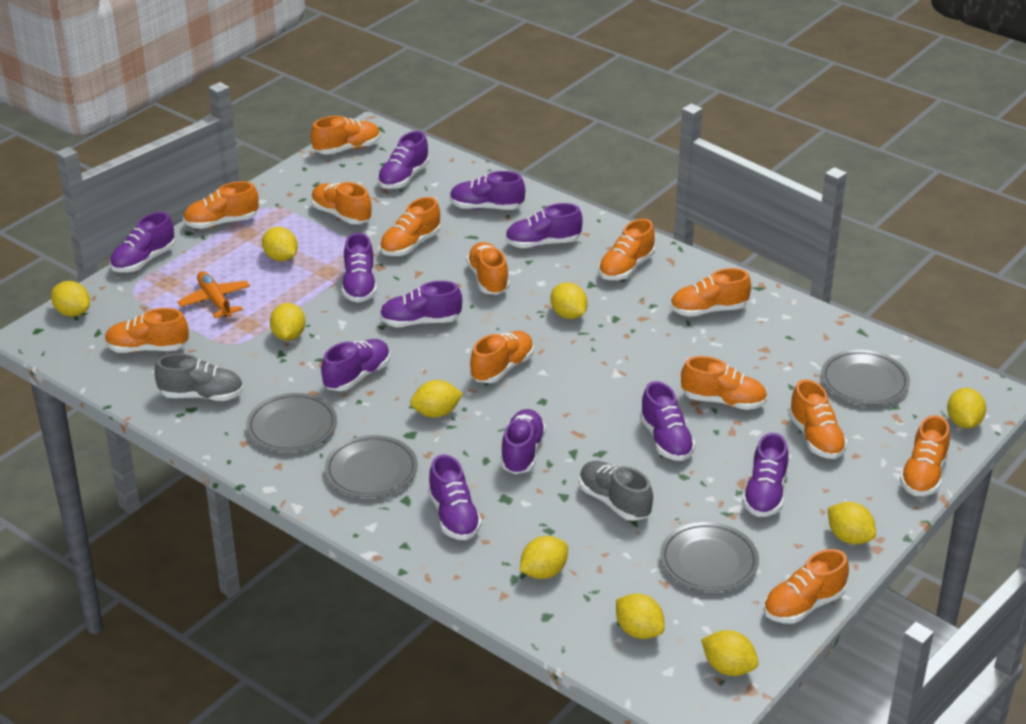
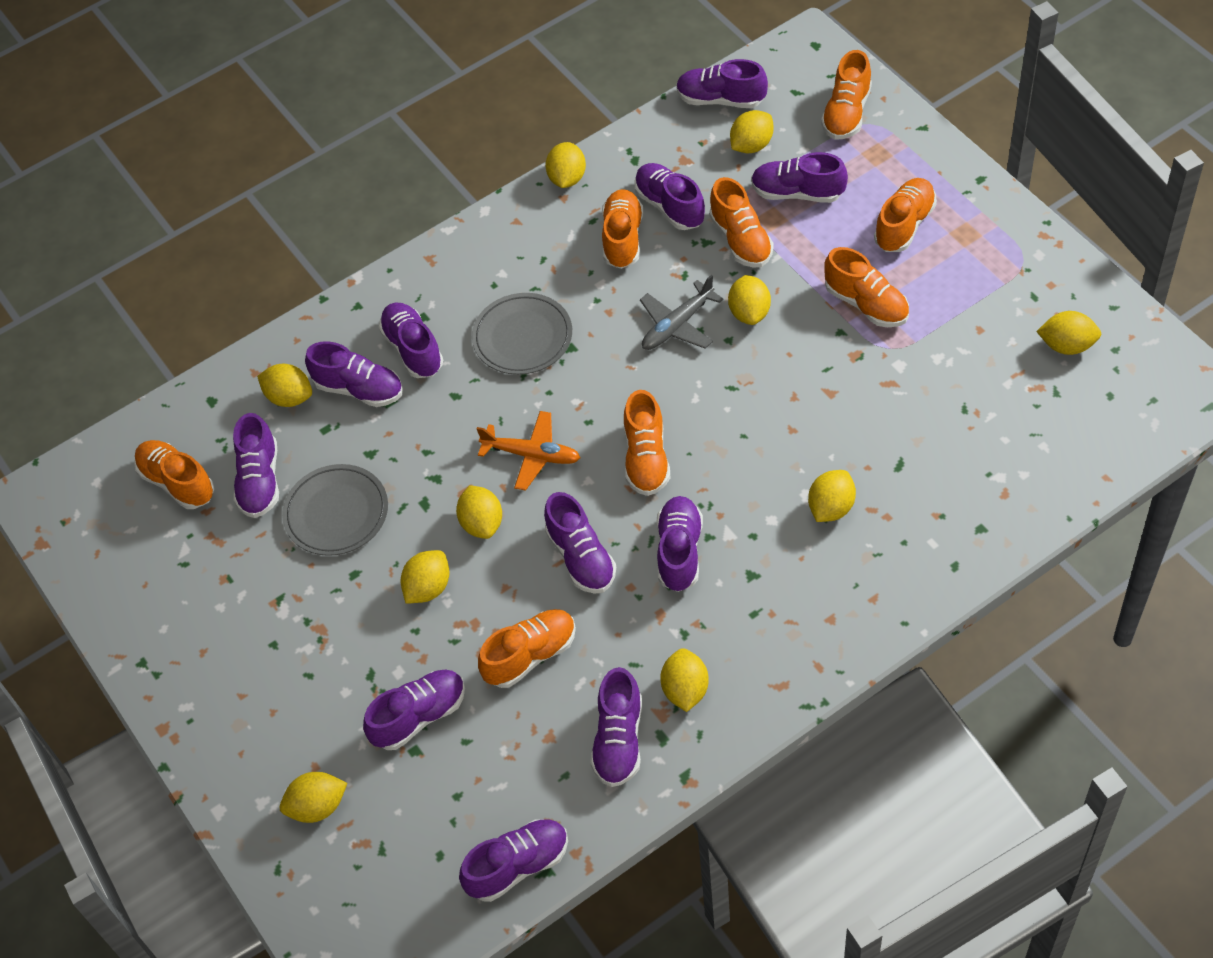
grey plane: none = 0 -> [640,275,723,350] = 1
grey plate: [246,393,337,452] [325,435,418,497] [660,522,759,592] [821,350,910,405] = 4 -> [282,464,388,556] [472,293,572,375] = 2
grey shoe: [154,353,243,401] [579,461,653,521] = 2 -> none = 0
orange shoe: [105,308,189,353] [183,181,259,229] [311,116,380,155] [311,182,371,224] [380,197,440,256] [466,242,509,295] [470,331,534,383] [598,219,655,280] [670,268,751,317] [681,356,767,410] [763,549,849,623] [789,379,847,459] [900,415,950,496] = 13 -> [134,440,214,509] [478,609,576,688] [602,189,643,269] [624,390,670,496] [709,177,774,268] [821,50,872,140] [824,247,909,327] [874,178,937,252] = 8

